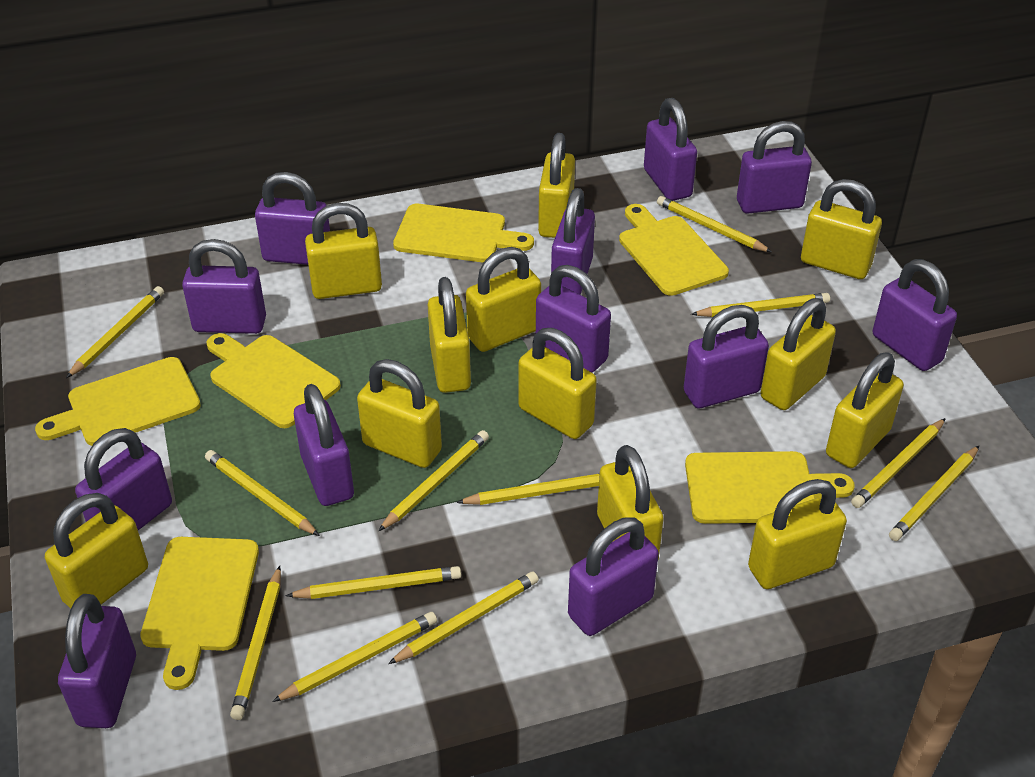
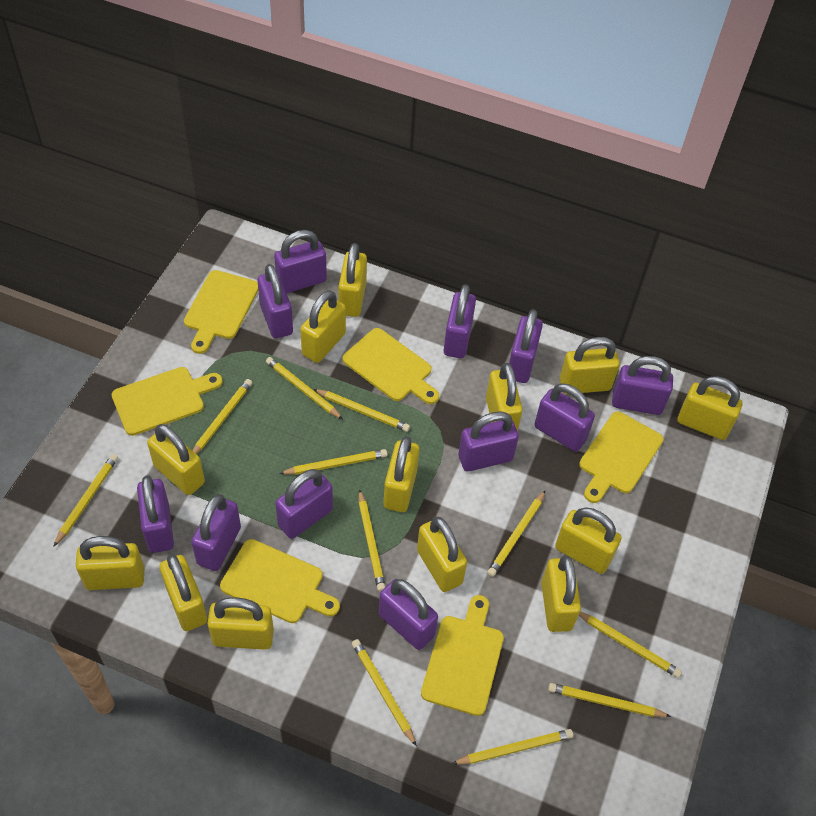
purple padlock: [58,594,136,728] [75,428,172,530] [182,239,266,334] [255,172,330,265] [294,384,354,506] [536,265,611,372] [551,188,595,295] [568,517,659,636] [644,98,697,201] [684,305,769,408] [737,121,812,213] [873,259,957,371] = 12 -> [137,475,174,553] [191,494,241,571] [257,264,293,338] [274,230,327,293] [275,469,333,539] [379,579,438,650] [444,284,476,358] [458,411,519,472] [509,309,543,383] [535,383,595,452] [612,356,673,415] = 11
yellow padlock: [45,493,148,608] [305,203,382,299] [357,359,442,468] [428,277,471,393] [466,247,541,352] [518,328,597,439] [538,133,575,238] [597,445,664,559] [748,479,847,589] [761,298,836,410] [801,179,882,279] [826,352,904,468] = 12 -> [76,536,144,590] [147,424,205,495] [159,554,207,631] [208,597,274,650] [300,290,346,363] [338,243,367,317] [384,436,420,512] [417,517,467,592] [486,363,523,432] [541,555,581,632] [555,507,621,574] [560,337,620,394] [677,376,743,440] = 13
yellow pencil: [66,286,164,378] [205,450,320,536] [230,566,281,720] [272,612,437,702] [286,566,461,599] [378,430,489,531] [388,571,539,664] [456,474,599,505] [657,196,772,252] [691,293,830,317] [851,418,946,508] [889,446,979,541] = 12 -> [53,454,118,547] [193,379,252,454] [266,357,343,419] [279,449,388,475] [314,389,410,432] [352,639,417,747] [359,489,385,592] [452,729,573,764] [487,490,546,577] [548,683,671,717] [579,612,682,678] = 11

